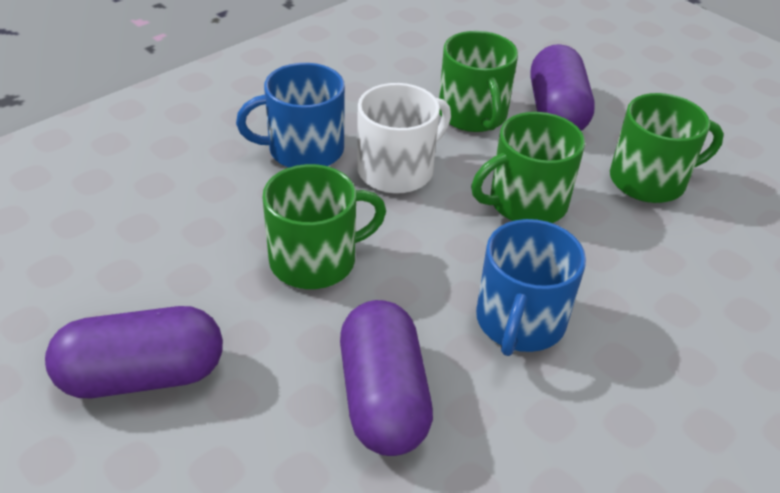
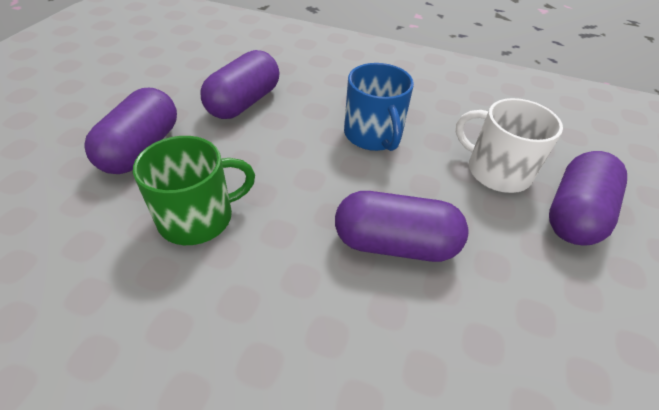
blue mug: [236,63,345,168] [476,219,586,356] = 2 -> [344,63,414,151] = 1
green mug: [262,164,386,289] [439,31,518,132] [471,112,585,223] [610,93,724,203] = 4 -> [133,136,255,245] = 1
purple capsule: [45,306,223,398] [340,300,433,456] [531,44,595,131] = 3 -> [84,88,177,174] [200,50,279,119] [335,191,468,262] [549,151,627,246] = 4

